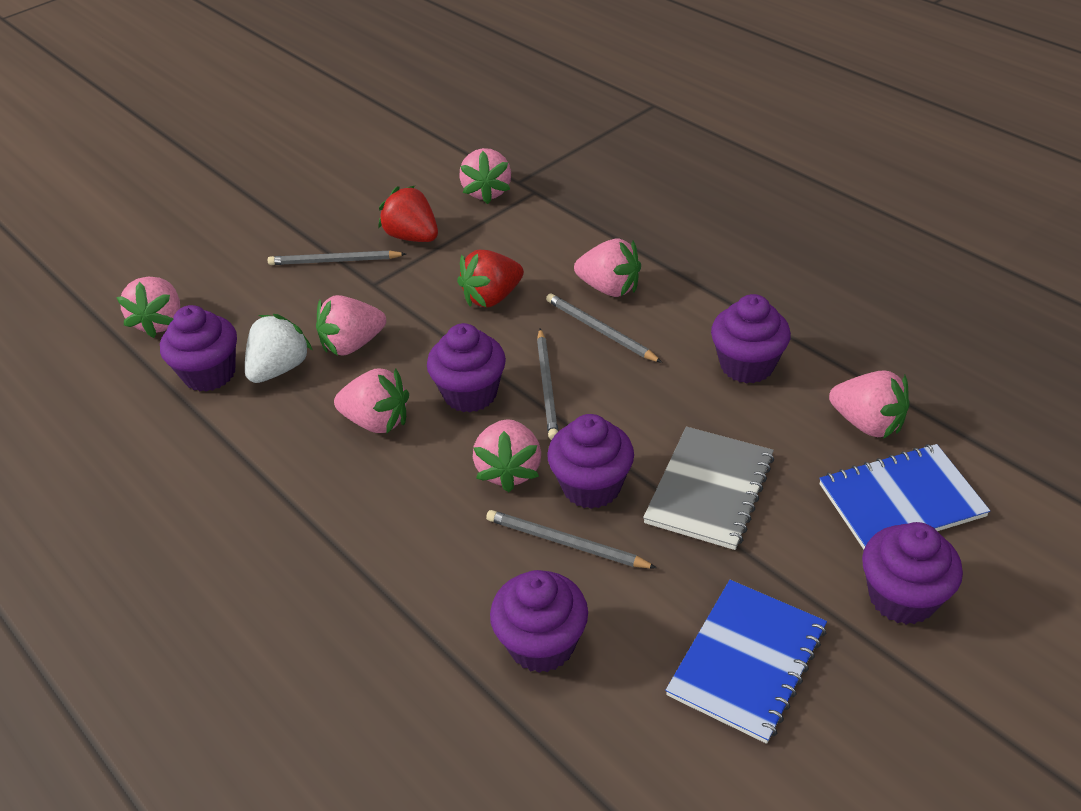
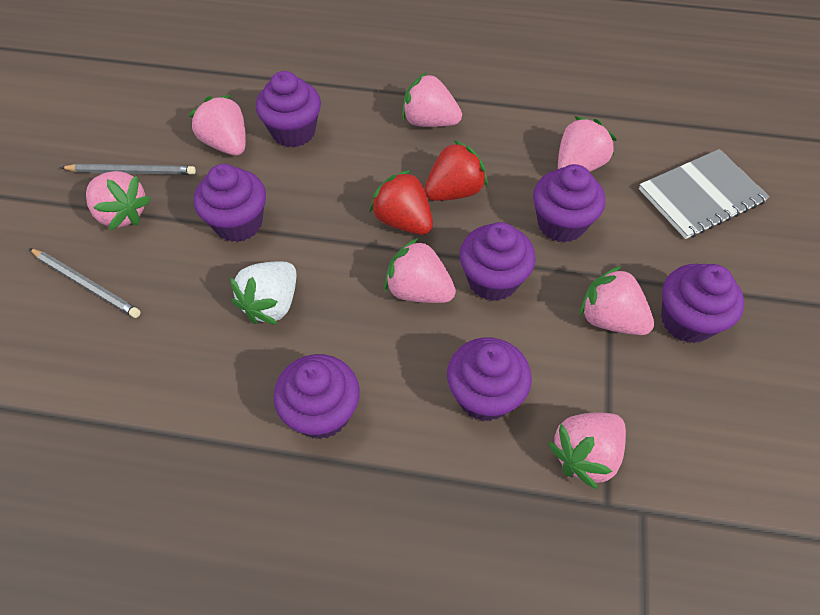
blue notebook: [665,580,827,744] [819,444,990,549] = 2 -> none = 0
grey pencil: [268,250,406,265] [486,510,657,568] [537,329,558,440] [546,293,662,363] = 4 -> [29,248,141,318] [60,164,196,175] = 2
purple cupcake: [160,305,237,392] [427,323,506,412] [490,570,588,673] [547,414,634,509] [711,294,791,384] [862,522,963,625] = 6 -> [194,164,266,242] [256,71,321,148] [274,354,360,439] [447,337,532,421] [460,222,536,301] [533,164,605,242] [661,264,744,343] = 7

